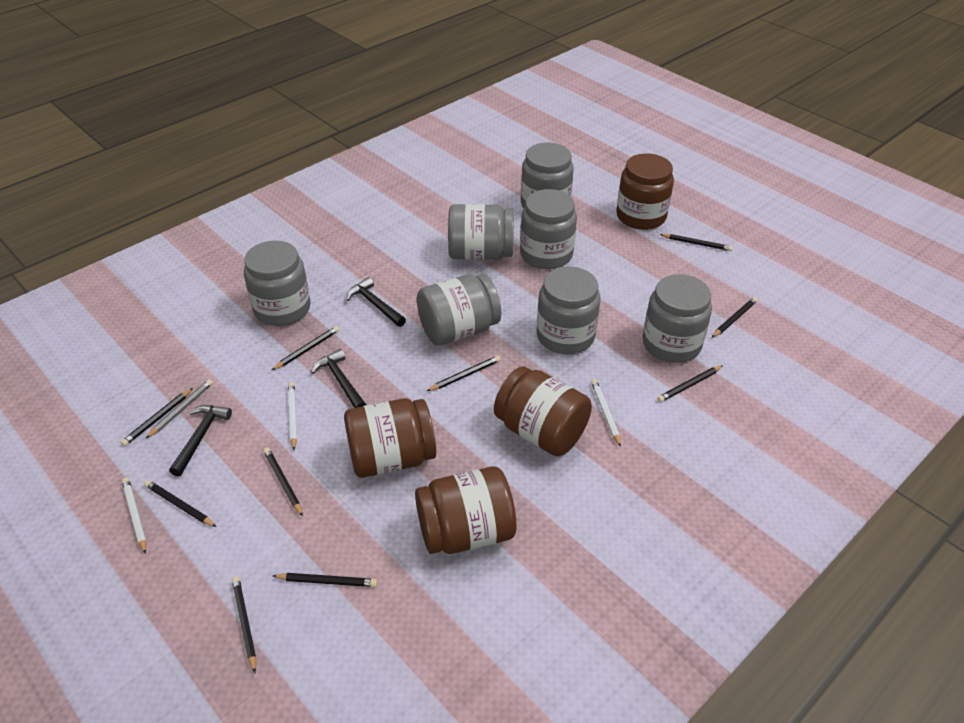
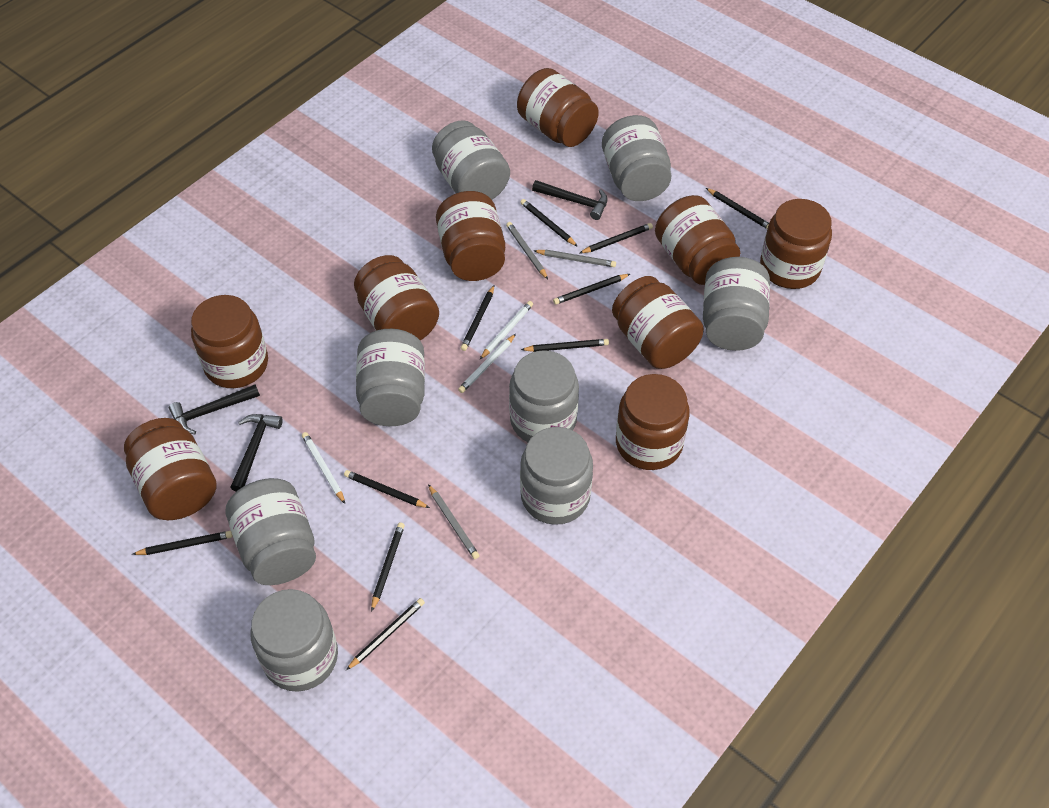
brown jar: [344,398,436,478] [415,467,517,554] [494,366,592,456] [616,153,674,230] = 4 -> [124,418,217,520] [191,295,268,388] [354,255,439,340] [436,191,505,281] [517,68,599,147] [612,276,704,369] [616,374,690,470] [655,195,740,285] [760,199,832,289] = 9
grey jar: [244,241,311,326] [417,274,501,346] [448,204,514,260] [520,189,577,269] [521,143,574,208] [536,267,600,354] [642,274,712,363] = 7 -> [226,478,316,585] [250,589,338,692] [356,329,425,426] [432,120,510,200] [509,350,579,442] [520,427,593,525] [602,115,672,201] [703,257,770,351] = 8
grey pencil: [146,379,213,438] = 1 -> [428,484,479,559] [506,222,548,279] [533,250,616,267] = 3

